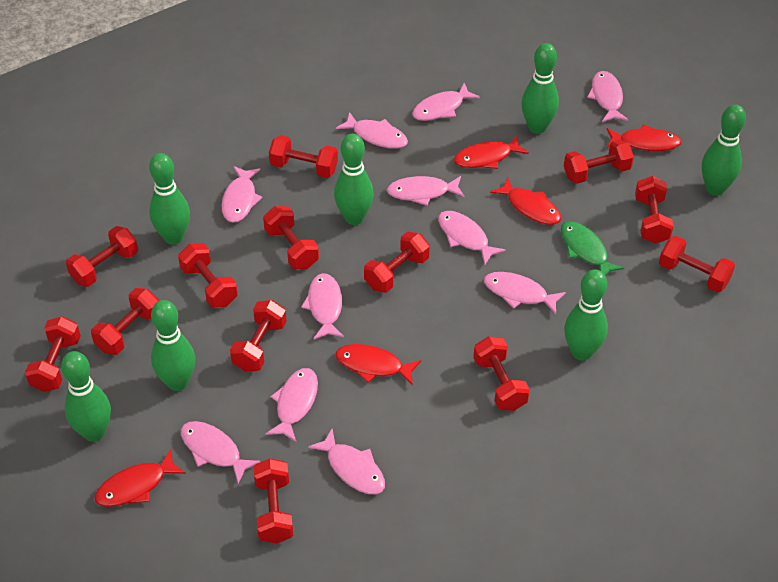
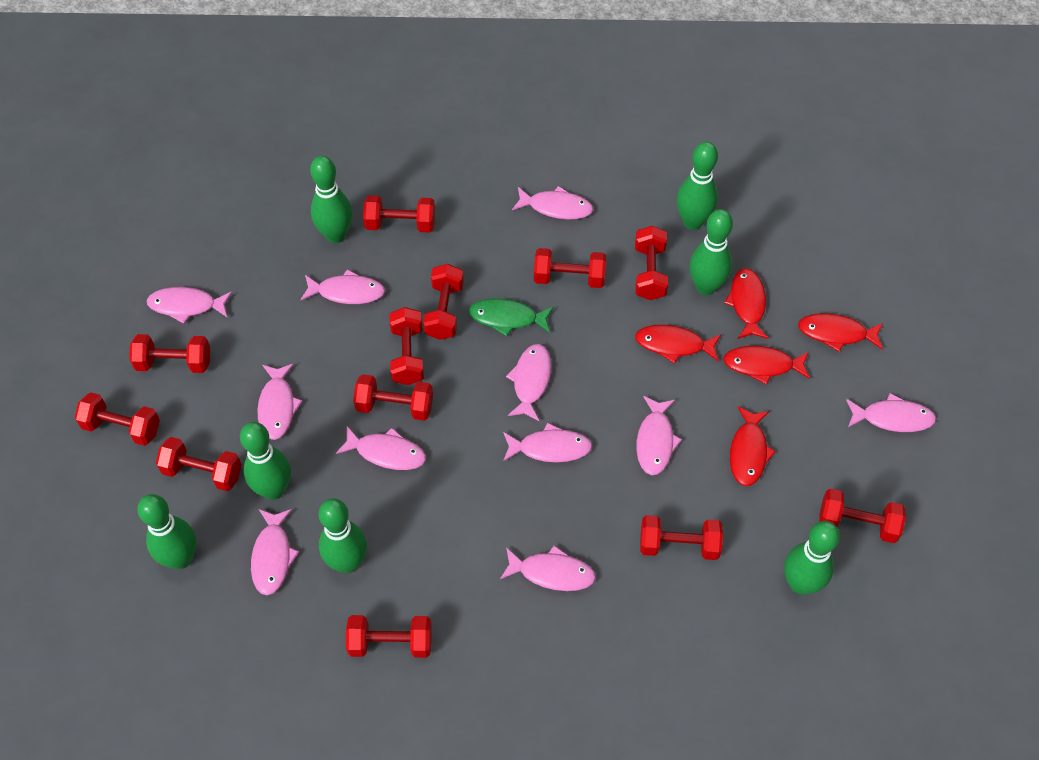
red dumbbell: [25,316,81,392] [66,226,138,287] [91,288,159,355] [178,243,238,308] [230,300,287,372] [253,458,293,544] [263,206,319,269] [269,135,338,178] [364,231,430,293] [473,336,530,411] [564,139,634,184] [635,176,673,244] [659,236,735,293] = 13 -> [75,392,160,446] [129,334,210,373] [156,437,242,491] [346,615,432,658] [353,374,433,421] [363,195,435,233] [389,307,424,385] [423,264,464,340] [534,248,606,288] [635,226,668,300] [640,515,723,560] [819,489,906,543] = 12

